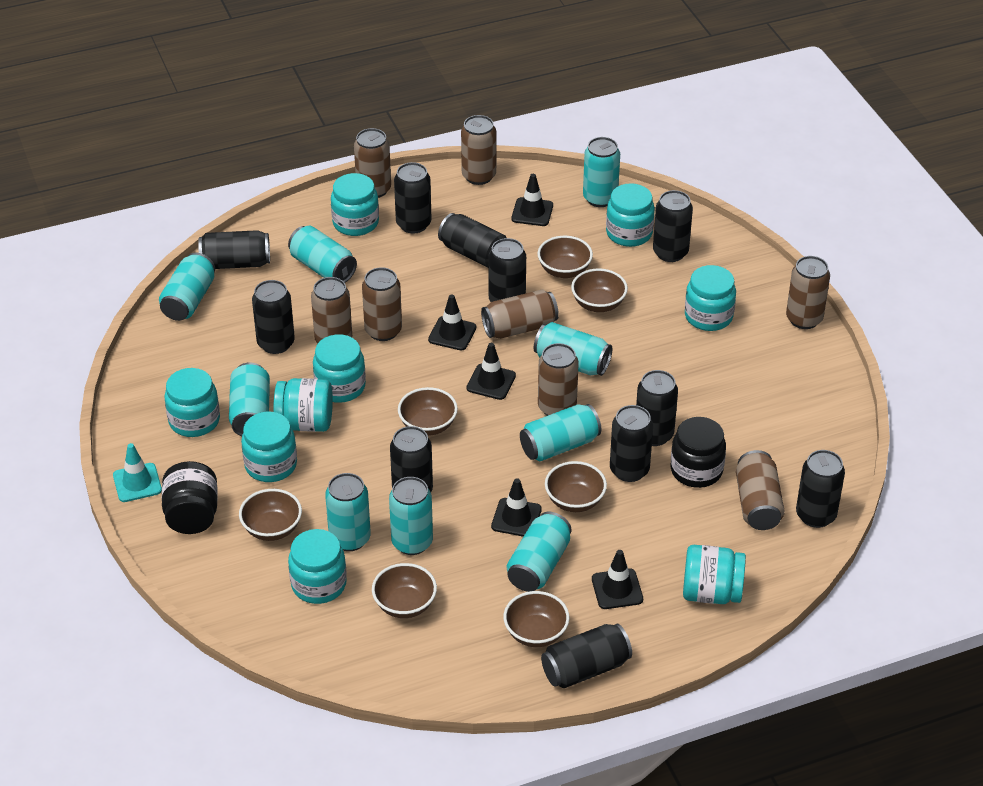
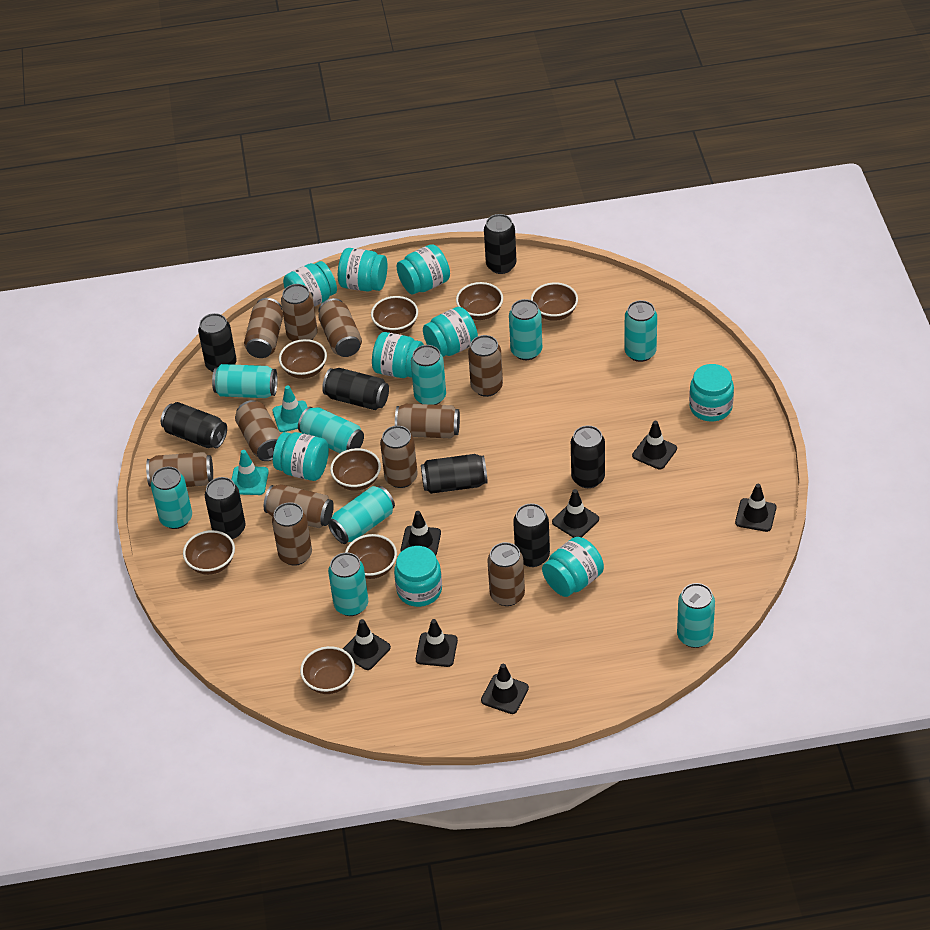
black can: [198,230,270,269] [252,280,295,354] [390,426,433,492] [394,162,432,233] [438,213,507,268] [489,238,526,302] [541,624,632,688] [610,405,653,482] [636,370,678,446] [653,190,693,262] [796,450,845,528] = 11 -> [161,402,227,448] [198,313,237,372] [205,477,245,539] [322,368,389,410] [421,454,488,494] [484,214,517,274] [513,503,550,567] [571,426,605,488] = 8
black jar: [162,461,218,534] [671,417,726,488] = 2 -> none = 0
black traffic cone: [428,294,476,351] [466,343,516,400] [491,478,542,537] [511,174,553,226] [592,550,643,609] = 5 -> [343,619,391,670] [401,511,441,555] [416,619,458,667] [481,664,529,714] [552,489,599,538] [632,421,677,469] [735,484,776,532] = 7
brown bowl: [239,489,302,541] [372,563,437,618] [398,387,458,436] [503,591,569,647] [538,236,593,278] [545,461,607,512] [571,269,628,312] = 7 -> [183,530,235,575] [279,339,327,379] [300,646,355,694] [330,448,381,491] [345,534,397,579] [371,296,418,334] [456,282,503,320] [531,282,578,321] = 8
brown can: [311,277,352,343] [354,128,391,198] [362,267,402,341] [461,115,496,185] [481,289,559,339] [538,343,579,416] [736,450,785,530] [786,256,830,329] = 8 -> [146,452,213,487] [235,400,281,461] [244,298,283,358] [264,484,334,528] [272,502,312,566] [281,284,318,341] [318,298,362,357] [380,426,418,488] [395,404,460,438] [468,335,503,397] [487,542,525,606] = 11
turquoise traffic cone: [113,443,162,502] = 1 -> [231,450,269,495] [273,385,308,432] = 2

